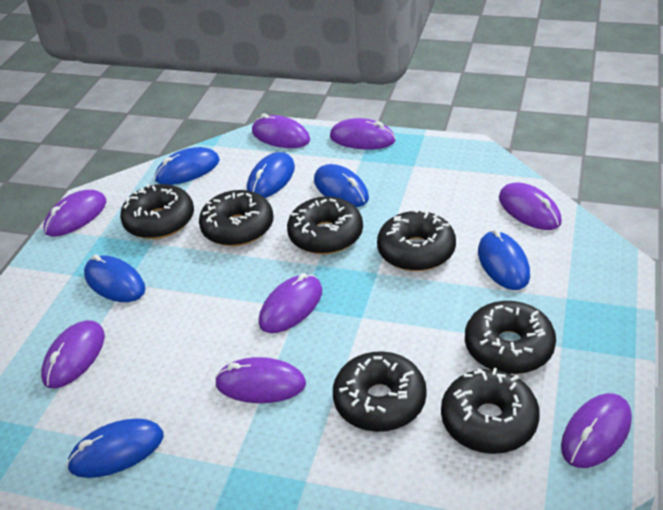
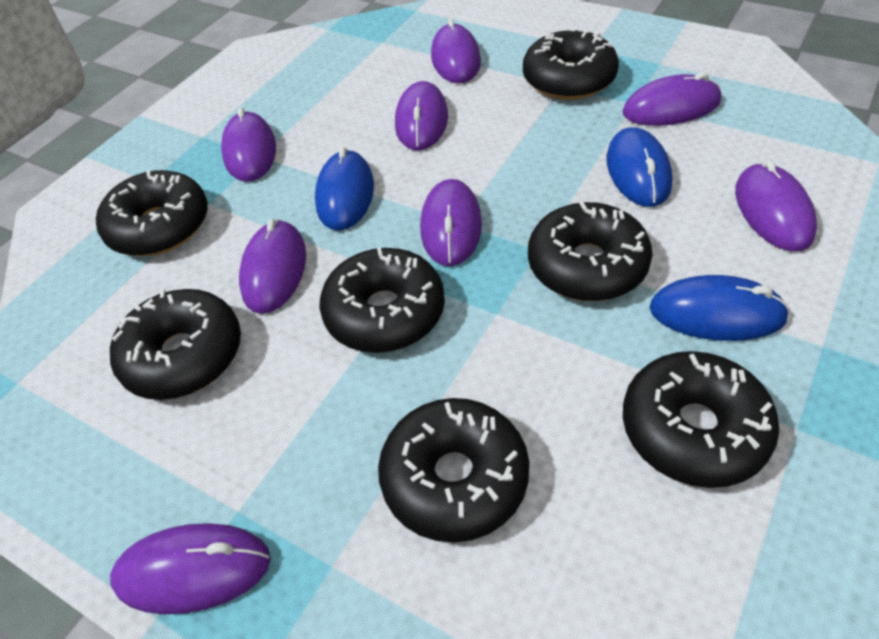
blue mouse: [67,418,164,478] [84,254,146,302] [154,147,220,185] [247,152,295,198] [314,164,369,207] [478,229,530,290] = 6 -> [315,147,374,231] [607,127,673,207] [649,275,790,341] = 3

